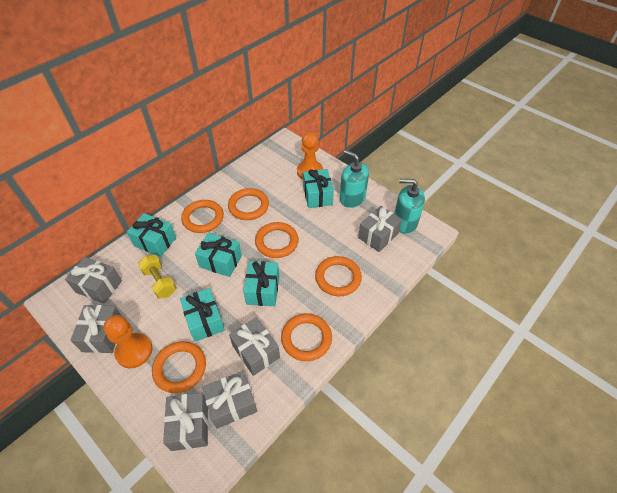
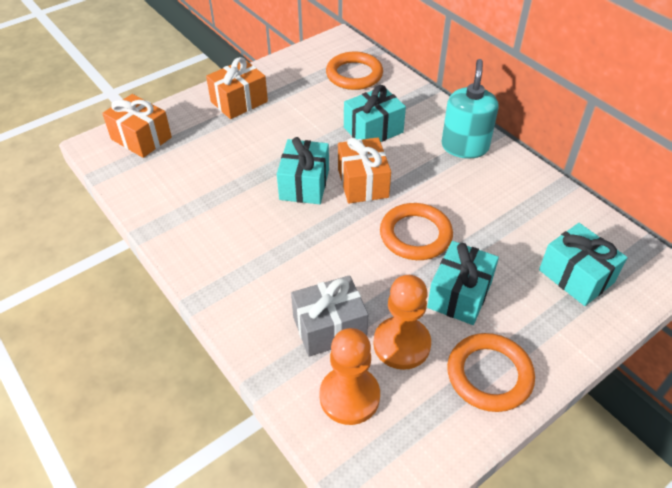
grey gift: [65,257,122,304] [70,305,122,353] [163,392,208,451] [202,371,257,429] [229,317,280,376] [358,206,402,252] = 6 -> [291,275,368,357] = 1
orange gift: none = 0 -> [102,94,172,158] [206,57,268,119] [338,137,391,204] = 3
orange ring: [152,341,206,393] [181,200,224,233] [228,188,269,220] [255,222,299,258] [281,314,332,361] [315,256,362,296] = 6 -> [326,52,383,90] [380,203,453,260] [447,333,535,412] = 3
turquoise gift: [127,213,176,257] [180,288,225,342] [195,233,242,277] [243,261,279,306] [303,169,334,208] = 5 -> [277,137,329,204] [344,85,406,142] [427,241,499,325] [539,223,628,306] = 4
turquoise soap dispenser: [340,150,369,208] [394,179,425,234] = 2 -> [442,59,499,159] = 1
yellow dumbbell: [138,255,176,299] = 1 -> none = 0

